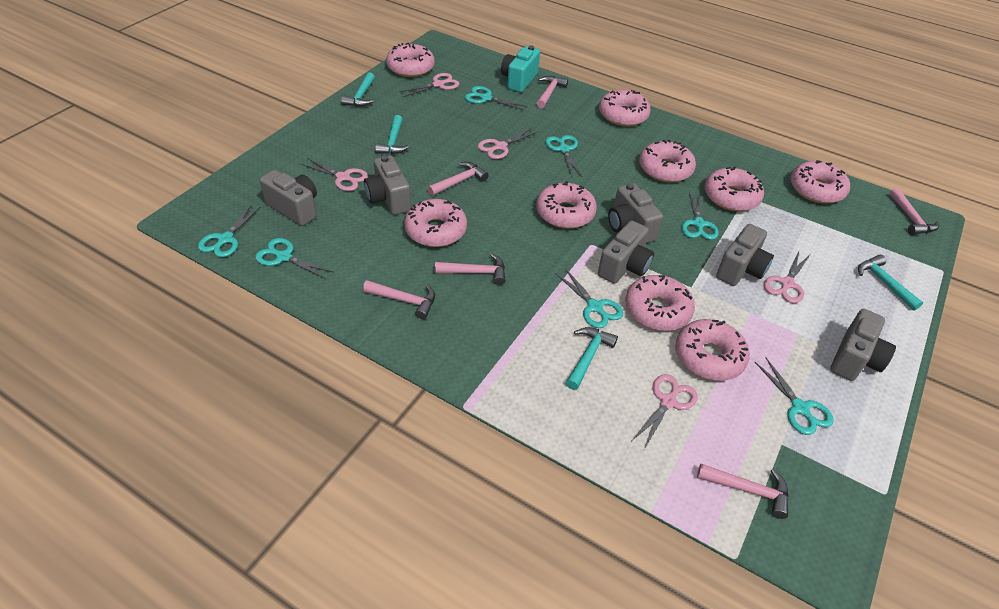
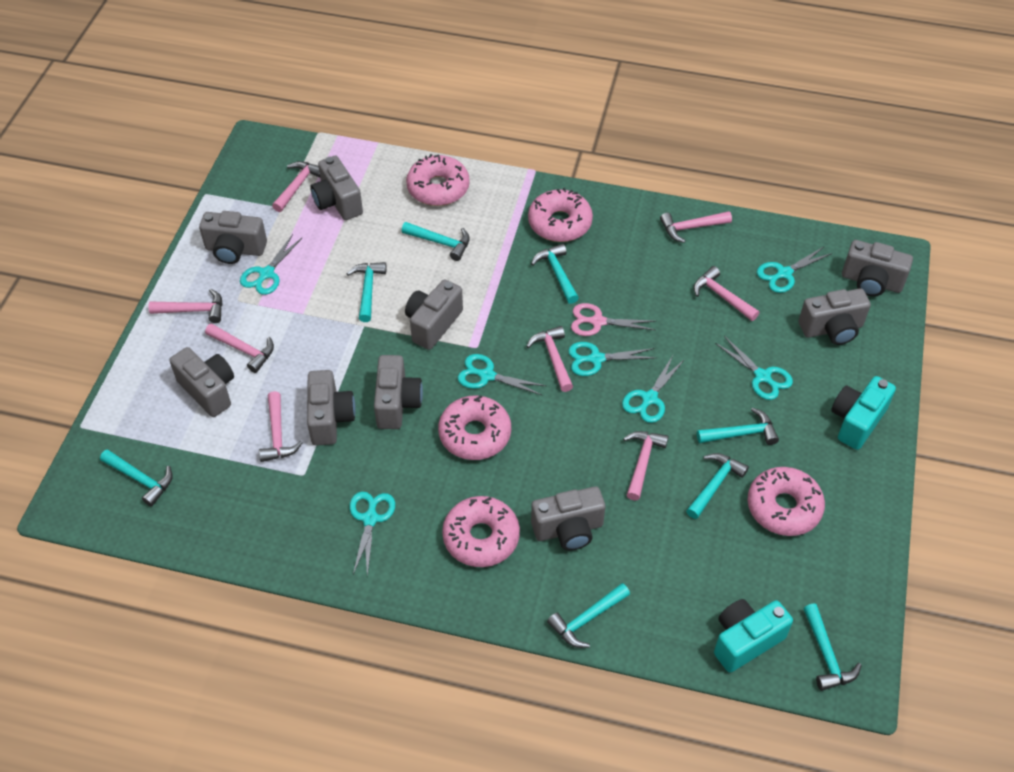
grey camera: [260,170,317,226] [364,155,411,215] [598,221,654,284] [608,183,663,243] [716,224,774,286] [830,309,896,381] = 6 -> [169,347,234,417] [199,211,267,264] [307,370,356,446] [310,155,363,220] [374,355,423,429] [405,279,463,350] [531,486,606,551] [798,289,871,345] [842,240,913,297] = 9
pink donut: [386,43,435,77] [404,199,467,247] [536,181,597,229] [599,90,651,126] [625,275,695,331] [639,140,696,182] [675,319,750,381] [705,166,764,211] [790,160,850,204] = 9 -> [406,154,470,206] [438,395,511,460] [442,496,520,567] [528,188,593,242] [747,467,825,536] = 5
pink hammer: [363,280,435,319] [428,162,489,196] [435,253,506,285] [536,76,568,108] [697,464,789,519] [889,188,940,235] = 6 -> [149,289,223,323] [205,323,274,373] [259,391,303,462] [272,161,320,212] [526,326,573,392] [623,431,669,501] [660,211,732,243] [694,266,759,321] = 8
pink scissors: [301,158,368,191] [399,73,459,97] [477,128,537,159] [633,374,698,449] [764,251,810,303] = 5 -> [571,303,657,336] = 1
turquoise camera: [501,45,540,92] = 1 -> [714,599,793,673] [831,376,896,450] = 2
turquoise hammer: [341,72,375,107] [375,115,409,154] [566,327,618,390] [858,255,923,310] = 4 -> [100,449,173,507] [346,262,387,322] [402,222,470,261] [531,243,579,304] [547,583,630,648] [686,453,749,519] [697,408,779,445] [803,603,862,691] = 8

